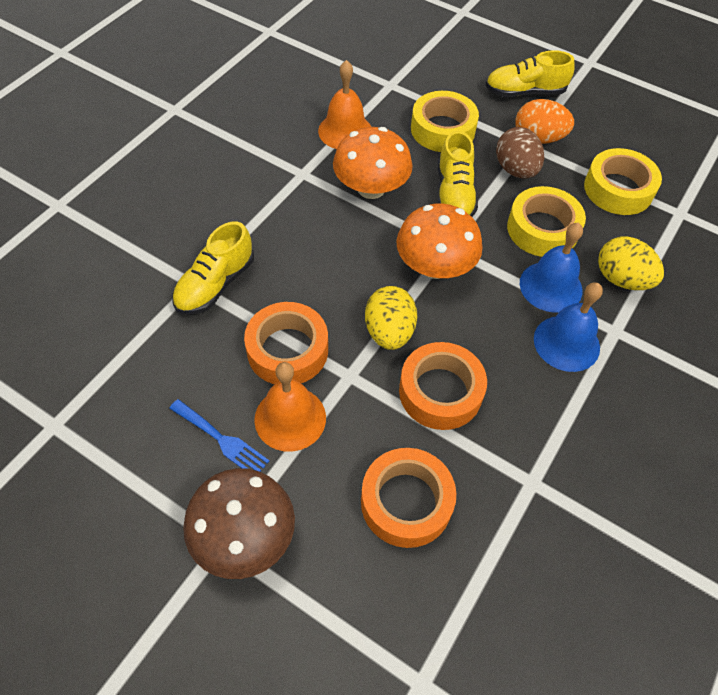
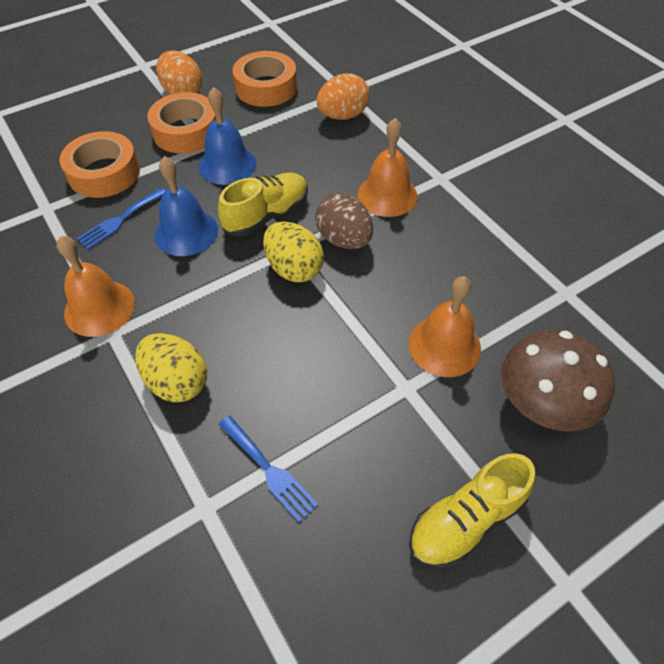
blue fork: [169,399,269,472] = 1 -> [76,187,166,249] [218,416,318,522] = 2
orange bell: [254,362,326,452] [318,60,371,149] = 2 -> [56,236,135,337] [357,118,418,217] [408,276,481,377] = 3
orange egg: [515,99,574,144] = 1 -> [156,51,202,95] [317,73,370,120] = 2
orange mushroom: [333,127,413,199] [396,204,483,279] = 2 -> none = 0
yellow shoe: [172,221,254,315] [438,131,478,217] [485,50,575,97] = 3 -> [218,172,308,237] [409,453,535,569] = 2
yellow tape: [411,91,479,152] [507,186,586,257] [584,148,662,215] = 3 -> none = 0

